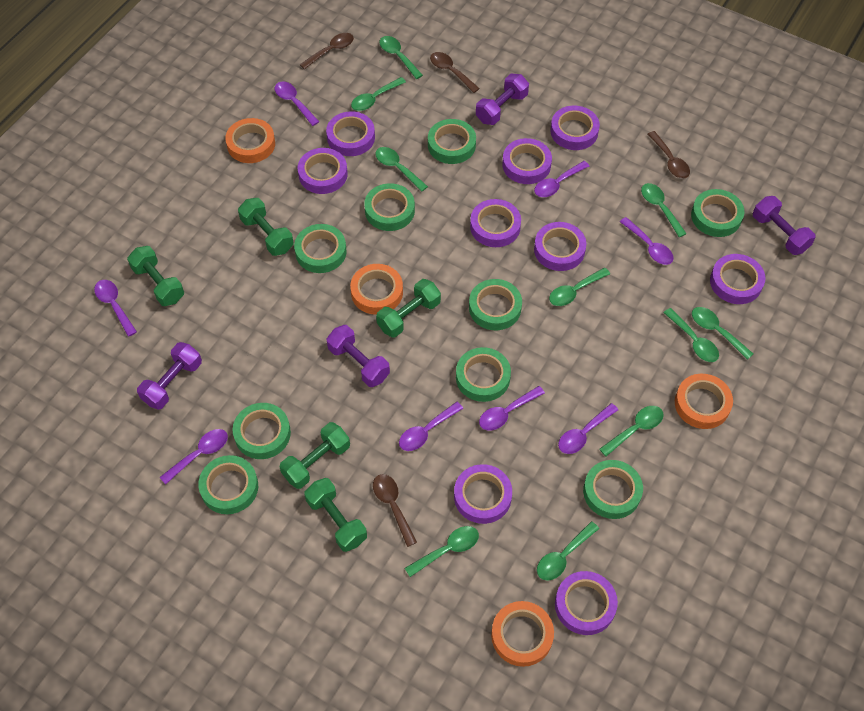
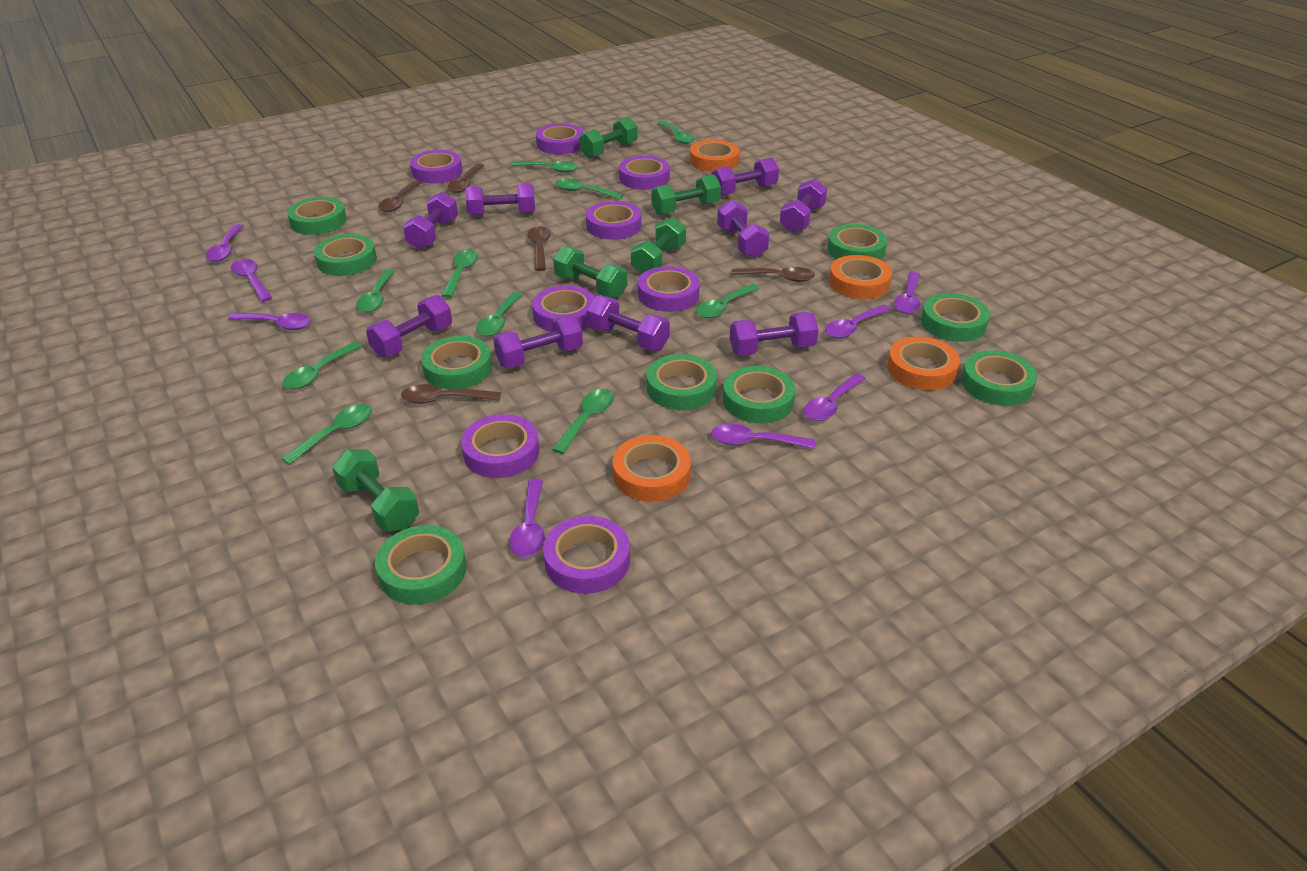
brown spoon: [300,33,354,69] [373,474,417,547] [430,52,480,93] [648,131,690,179] = 4 -> [378,181,422,212] [401,384,501,404] [447,163,485,193] [527,226,551,271] [731,267,815,282] = 5
purple dumbbell: [137,342,202,410] [326,325,390,387] [476,74,529,125] [753,196,816,255] = 4 -> [366,295,452,357] [403,192,458,250] [465,183,535,216] [493,315,583,368] [587,296,670,351] [712,157,779,196] [717,200,770,258] [730,312,818,356] [780,179,827,233] = 9
purple tape: [298,148,348,194] [326,111,375,156] [454,464,512,524] [470,199,521,247] [502,138,552,184] [534,222,586,271] [550,106,600,150] [555,571,618,635] [710,254,765,304] = 9 -> [410,150,463,183] [461,414,539,478] [532,285,595,332] [536,124,584,154] [543,516,630,594] [586,201,641,240] [619,156,670,190] [638,266,700,312] = 8

